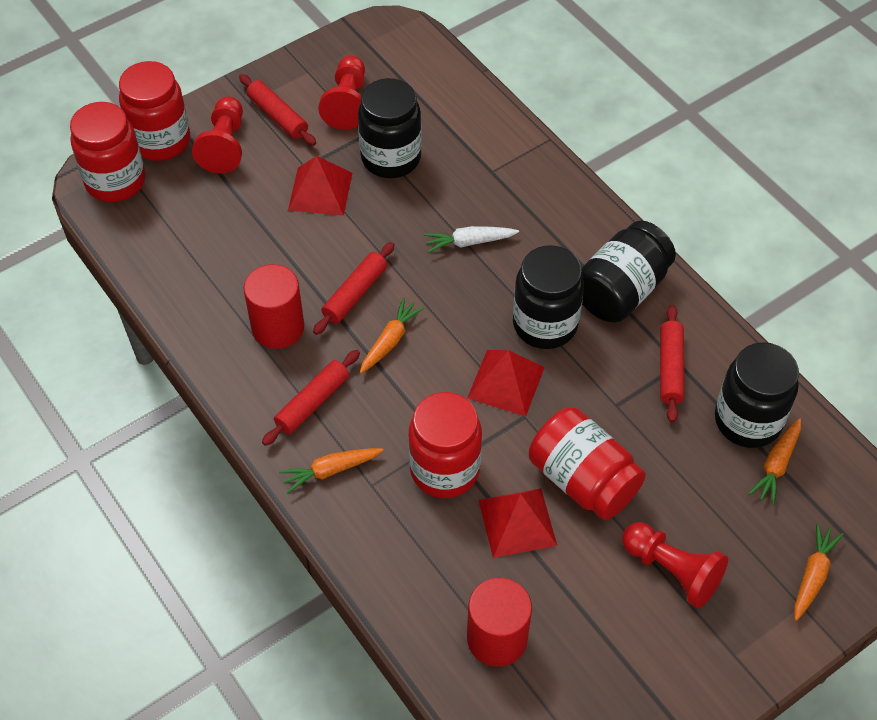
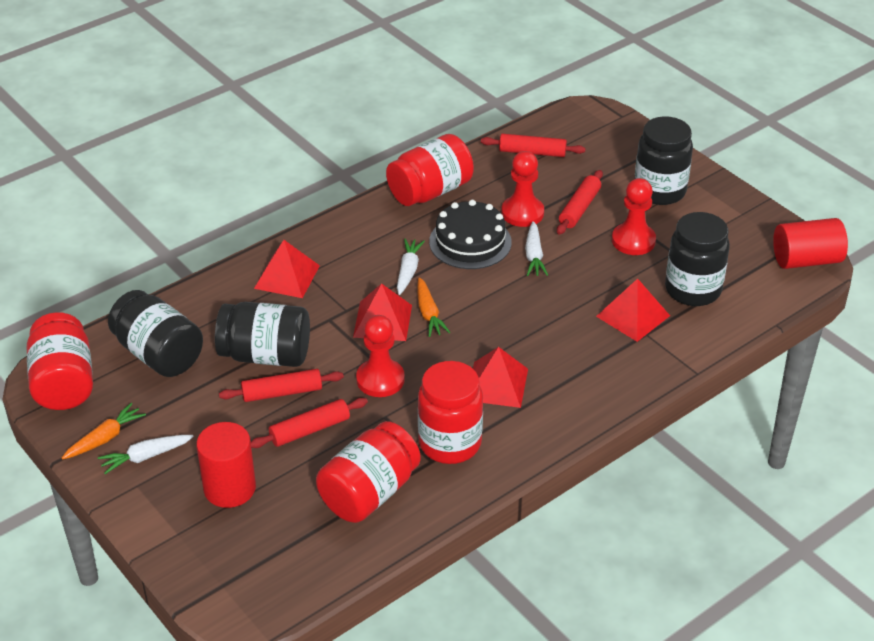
black cake: none = 0 -> [429,200,512,269] = 1
orange carrot: [279,448,384,493] [360,297,424,374] [748,418,801,505] [794,523,843,621] = 4 -> [62,403,146,460] [417,277,451,337] = 2
red pyramid: [288,156,352,216] [467,350,545,416] [478,488,557,558] = 3 -> [254,240,320,298] [353,284,412,341] [473,347,528,408] [596,279,670,342] = 4
white carrot: [424,226,519,253] = 1 -> [98,435,194,474] [397,238,425,295] [525,221,548,276] = 3

